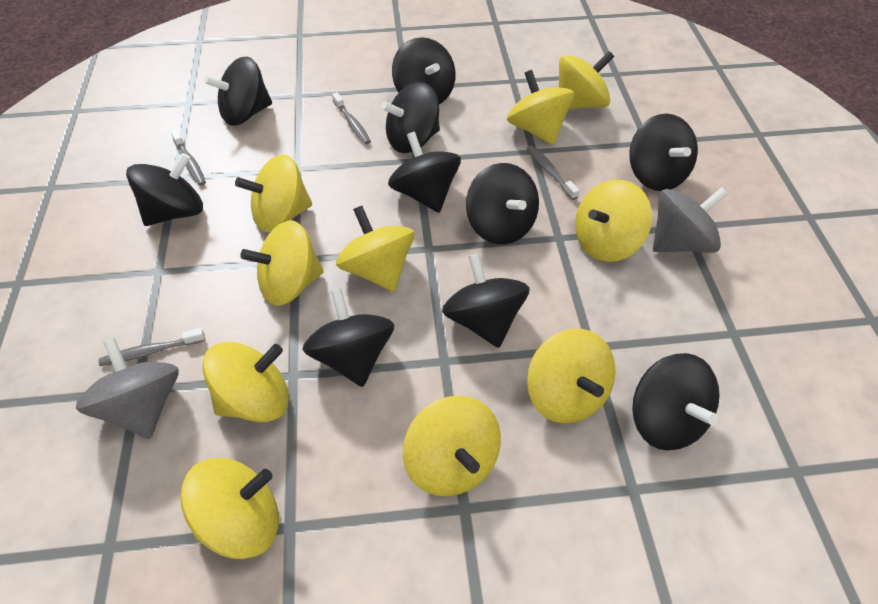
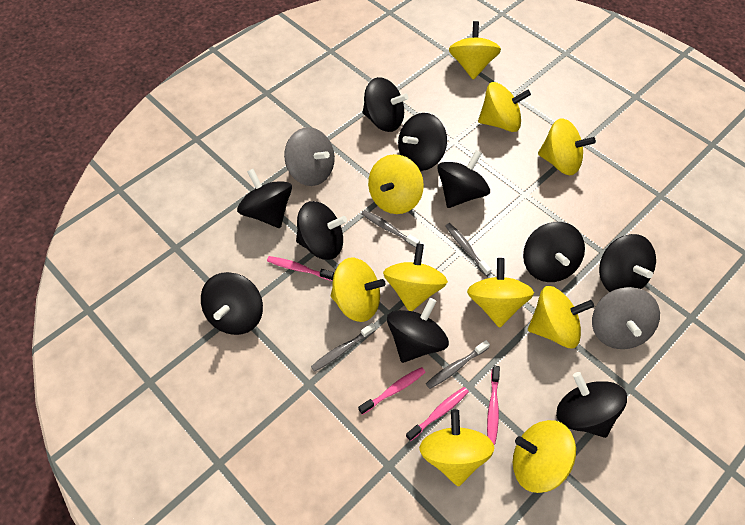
pink toothbrush: none = 0 -> [267,256,334,281] [358,367,426,415] [406,387,469,441] [487,366,500,445] = 4

